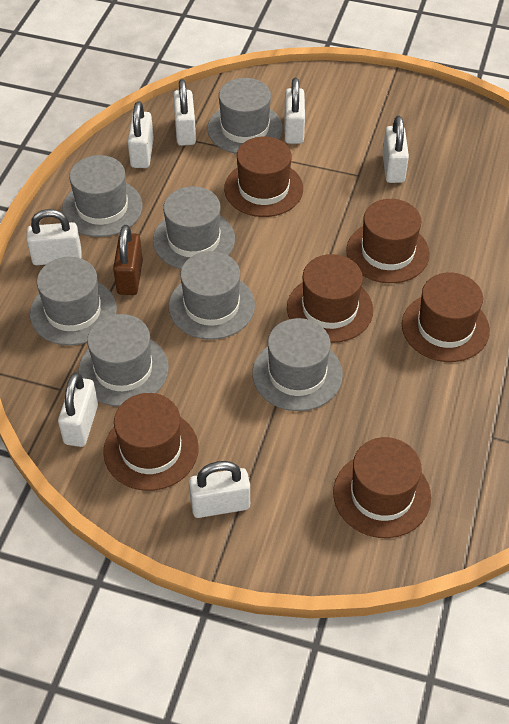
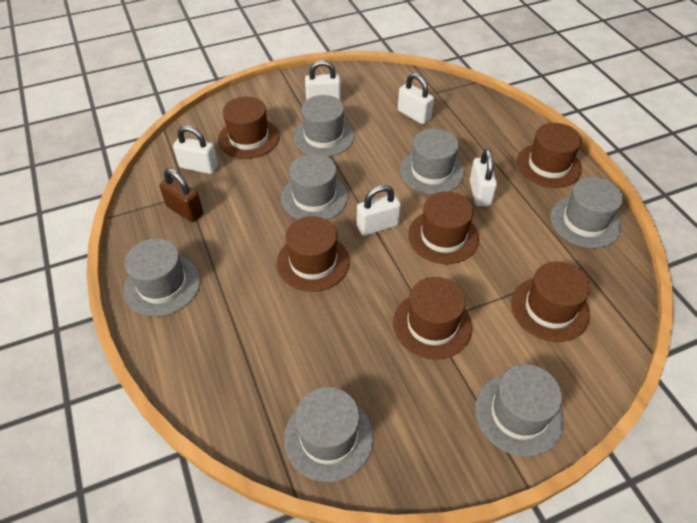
white padlock: [27,209,82,265] [58,372,98,447] [128,101,154,168] [173,79,196,146] [189,461,250,518] [284,78,305,144] [383,116,409,183] = 7 -> [173,126,218,174] [305,60,341,101] [357,185,401,236] [398,73,434,124] [470,149,497,207] = 5

